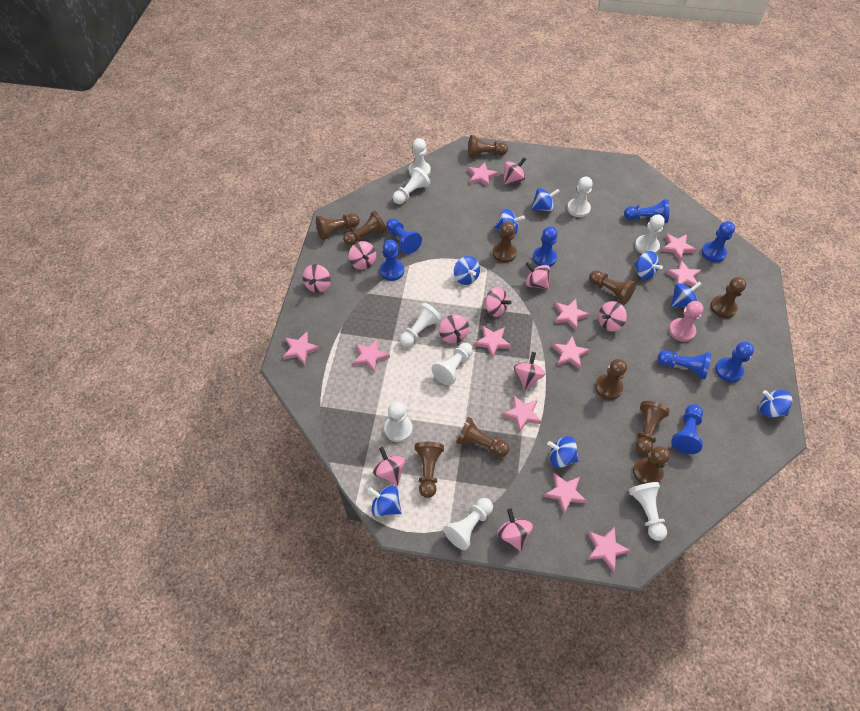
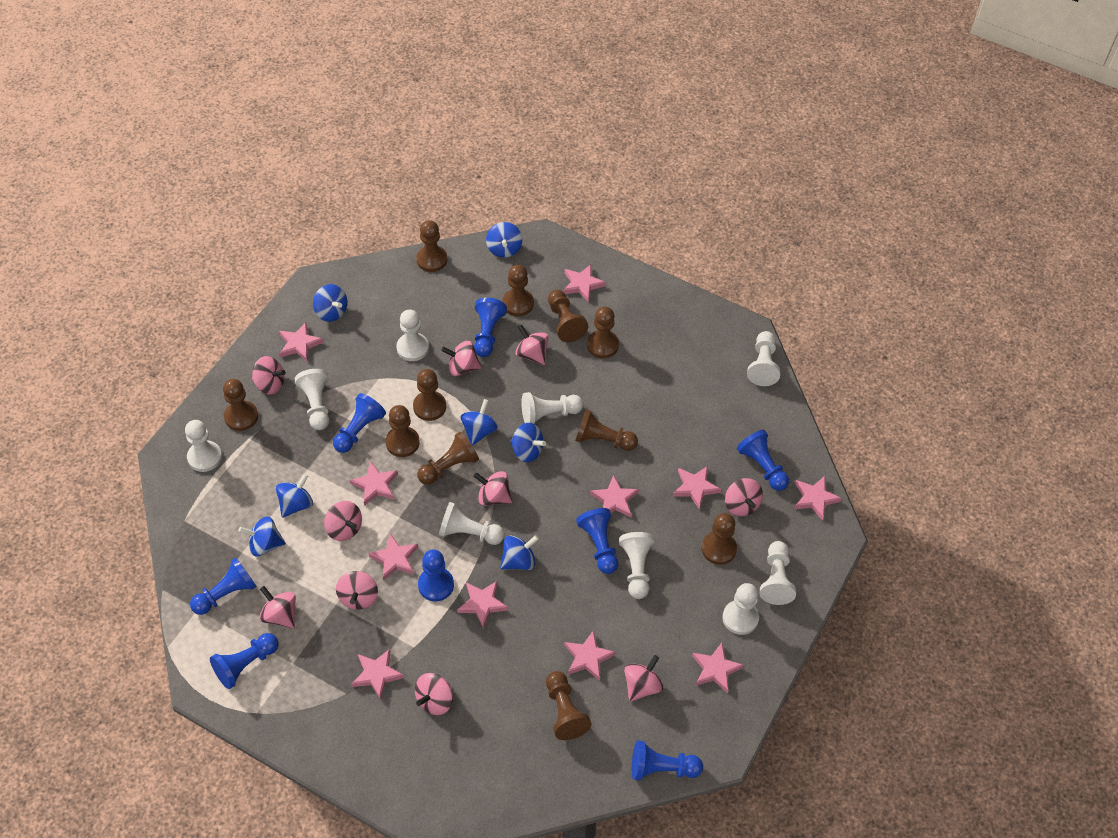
blue spinning top: [368,485,402,517] [454,256,480,285] [495,209,525,234] [531,188,560,211] [547,436,579,468] [634,251,663,280] [671,282,702,308] [760,390,793,418] = 8 -> [238,516,286,556] [276,474,313,518] [313,284,347,322] [460,399,498,446] [486,222,522,258] [500,535,539,570] [510,423,546,462] = 7
pink pawn: [669,301,703,342] = 1 -> none = 0

